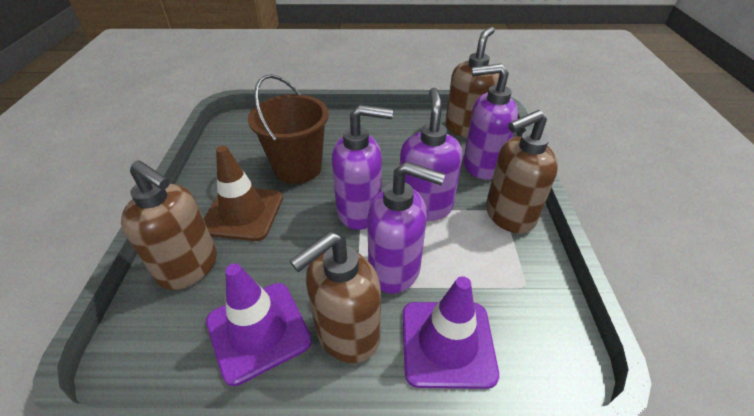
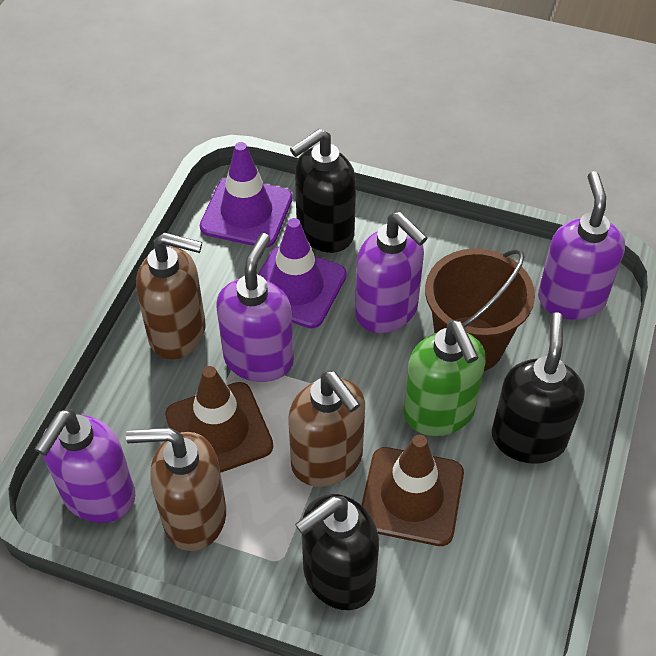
black soap dispenser: none = 0 -> [290,129,356,253] [295,494,379,610] [492,312,585,464] = 3
brown soap dispenser: [121,160,217,290] [290,231,381,363] [445,26,499,138] [486,110,558,234] = 4 -> [126,428,226,551] [136,233,205,359] [288,371,365,487] = 3
brown traffic cone: [204,146,283,241] = 1 -> [165,366,273,473] [362,435,464,546] = 2
green soap dispenser: none = 0 -> [403,320,486,436] = 1

